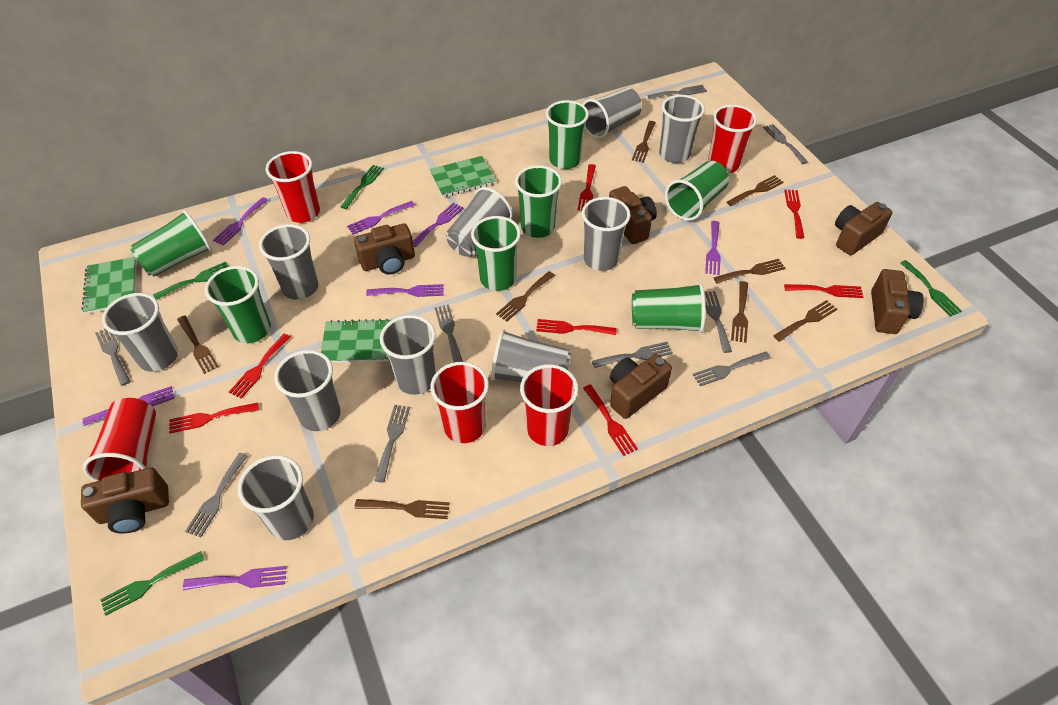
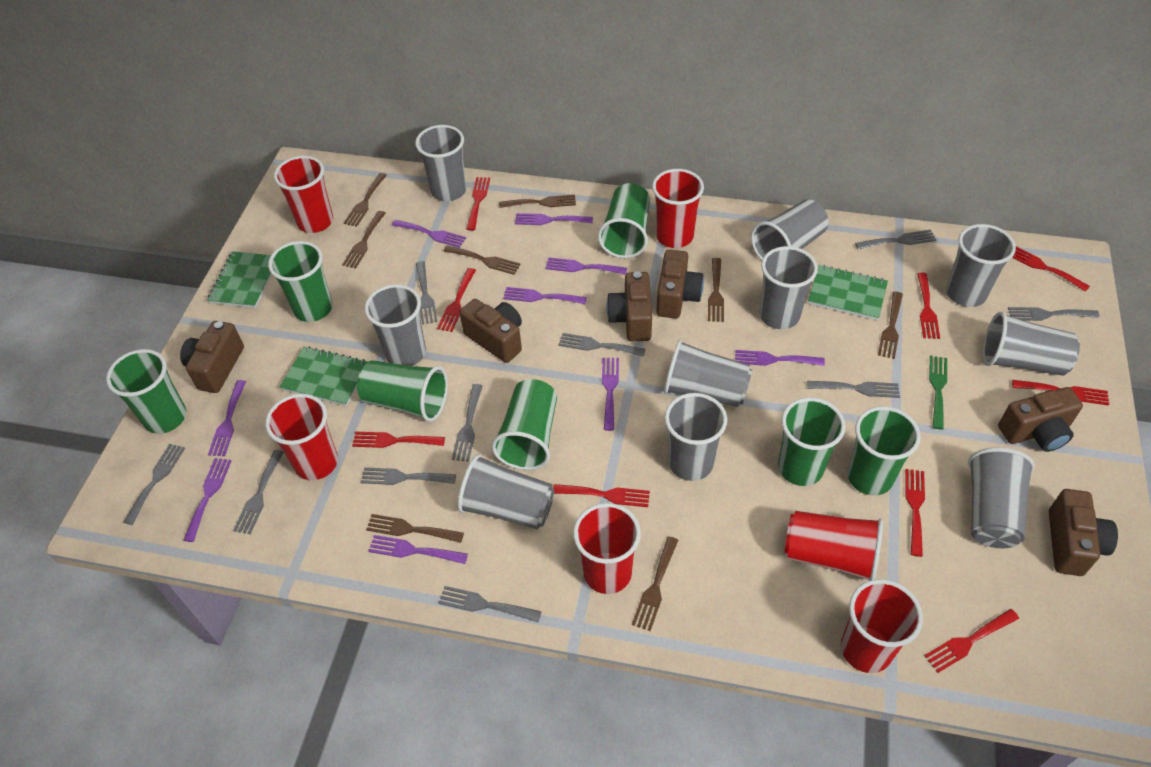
green fork: [100,551,204,616] [153,261,229,300] [340,165,384,209] [900,260,962,317] = 4 -> [929,356,947,430] = 1
grey fork: [95,329,130,386] [185,453,248,537] [374,405,410,483] [435,305,463,362] [592,342,673,368] [647,85,707,100] [693,351,771,386] [705,291,732,353] [763,124,808,164] = 9 -> [123,444,185,525] [233,450,284,534] [361,467,456,485] [416,261,438,325] [439,586,542,622] [452,384,483,462] [559,333,646,357] [807,381,900,398] [855,229,936,249] [1008,307,1100,321] = 10
purple fork: [83,386,175,426] [183,566,287,590] [213,197,268,246] [347,201,415,234] [366,284,444,297] [413,203,464,247] [705,221,721,275] = 7 -> [183,458,232,542] [208,380,246,456] [368,535,468,564] [392,220,466,248] [503,287,587,304] [515,213,593,225] [545,257,627,275] [602,358,619,431] [735,350,825,366] = 9
red cup: [83,398,156,482] [266,151,320,223] [430,362,489,443] [520,364,578,446] [708,105,757,173] = 5 -> [265,394,338,480] [274,156,333,233] [573,503,641,594] [652,169,704,248] [784,511,883,581] [841,579,923,673] = 6
red fork: [169,403,259,434] [229,334,290,399] [536,319,617,335] [578,164,596,211] [583,384,638,456] [784,190,804,239] [784,284,863,298] = 7 -> [352,432,445,448] [437,268,476,332] [467,177,490,231] [553,484,650,507] [905,469,925,557] [917,272,940,339] [924,609,1019,673] [1012,246,1090,292] [1012,380,1109,405] = 9

